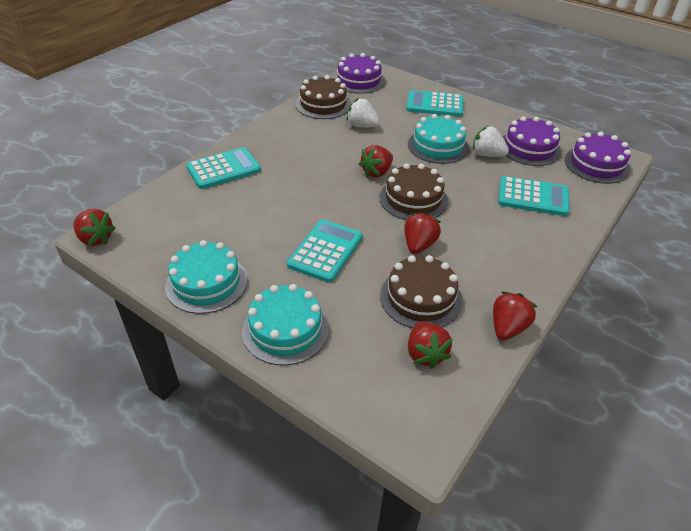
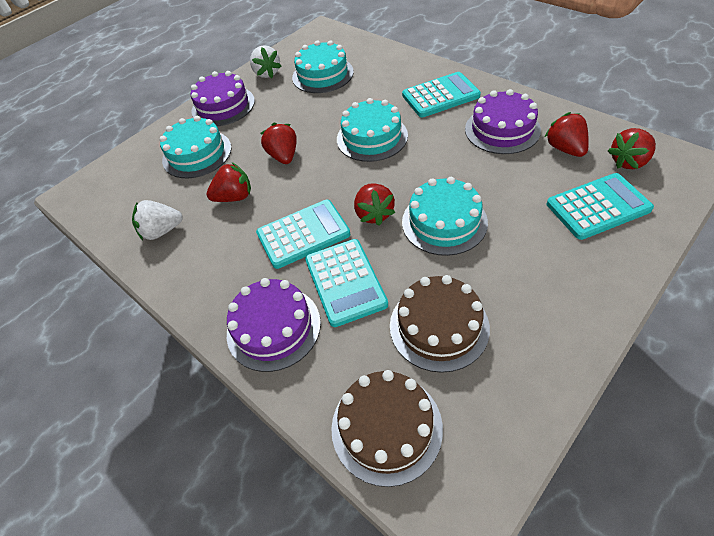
brown cake: [295,75,351,119] [380,163,448,220] [380,255,462,328] = 3 -> [331,370,443,487] [390,275,490,373] = 2
turquoise cake: [165,240,247,314] [242,284,329,366] [408,114,469,164] = 3 -> [160,116,232,178] [292,40,354,93] [337,98,408,162] [402,177,488,256] = 4

